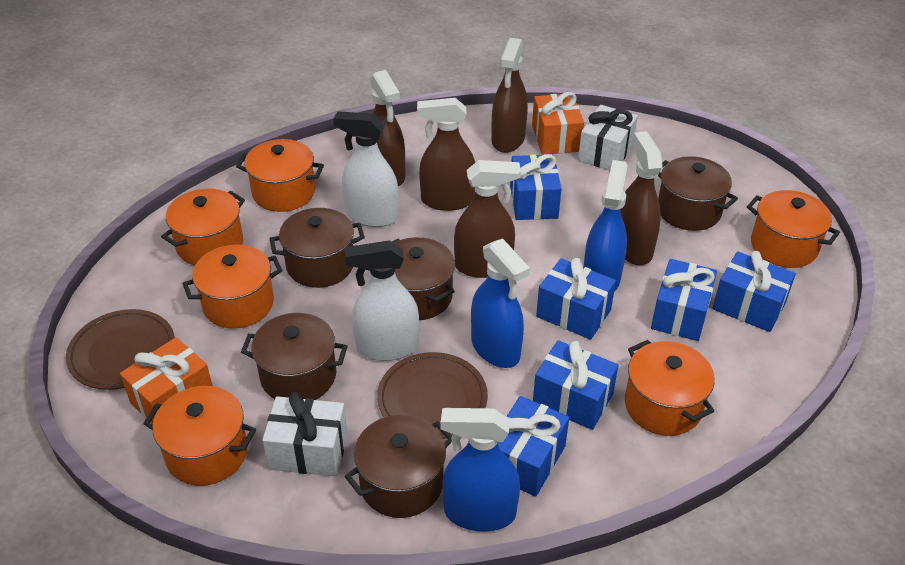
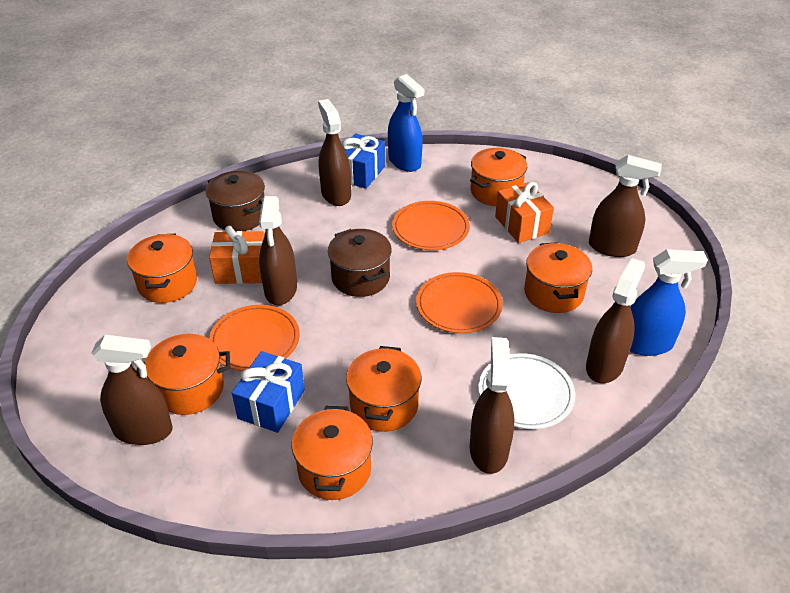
blue gift: [497,396,569,497] [510,154,561,220] [533,340,618,430] [536,258,616,340] [651,259,717,341] [712,251,796,332] = 6 -> [232,351,305,433] [342,133,385,189] = 2
blue spray bottle: [441,408,520,531] [471,239,530,368] [584,160,628,292] = 3 -> [388,74,424,172] [630,249,708,356] = 2
brown plate: [66,309,175,390] [377,352,488,439] = 2 -> none = 0
brown pot: [241,313,348,400] [270,208,365,288] [345,415,452,518] [392,237,455,320] [658,156,738,231] = 5 -> [206,171,265,232] [328,229,392,297] = 2
brown spray bottle: [370,70,405,186] [417,98,476,211] [454,160,521,278] [491,38,528,153] [620,131,663,265] = 5 -> [92,335,173,445] [259,196,297,305] [318,99,351,206] [470,337,515,474] [586,258,645,383] [589,155,662,257] = 6
orange plate: none = 0 -> [209,305,300,371] [392,201,470,250] [416,272,503,333] = 3
white gift: [262,392,347,476] [578,105,638,170] = 2 -> none = 0
white plate: none = 0 -> [478,353,575,429] = 1
white spray bottle: [333,111,399,227] [345,240,419,361] = 2 -> none = 0

